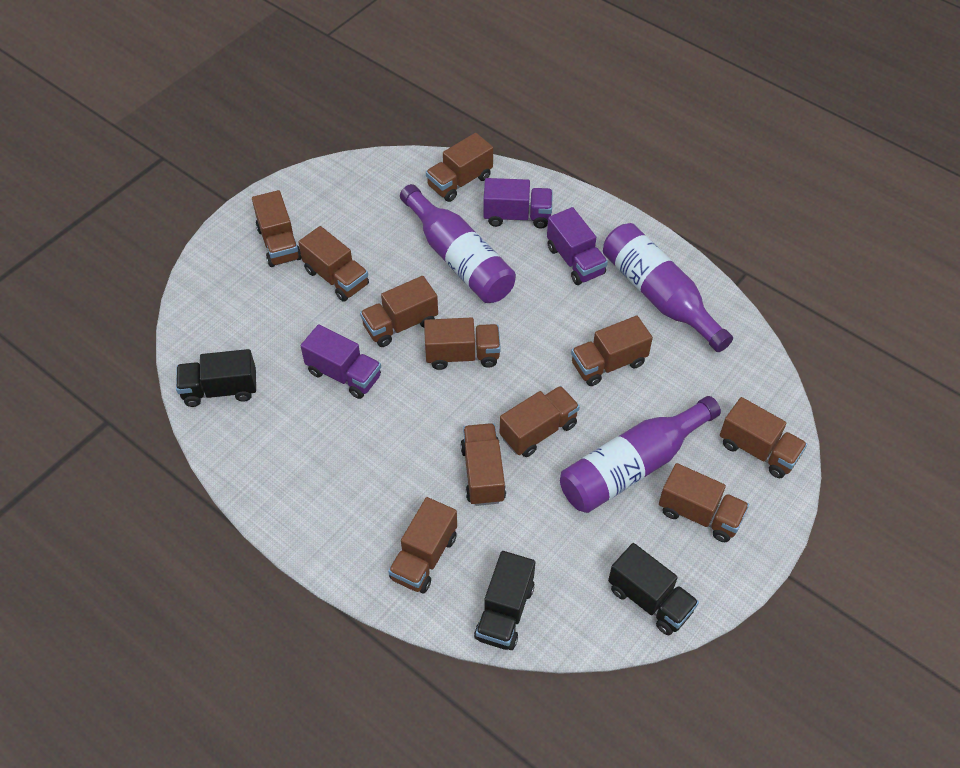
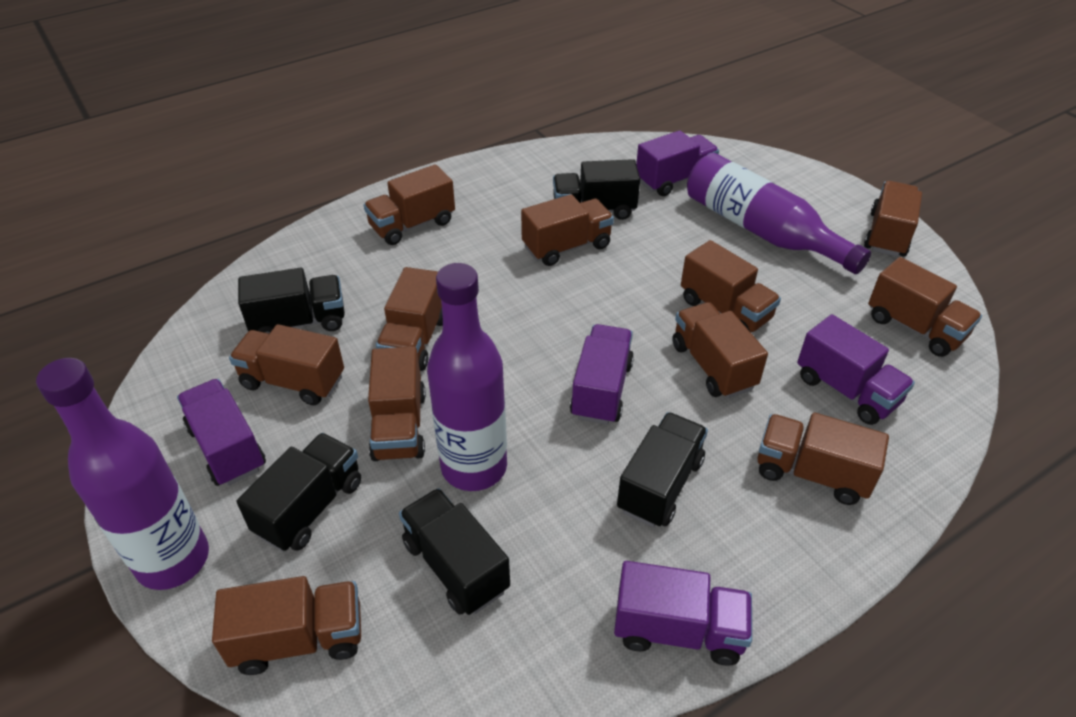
black truck: [176,349,256,407] [474,551,535,650] [608,543,699,635] = 3 -> [236,433,361,552] [238,268,345,334] [399,488,510,615] [553,159,640,220] [617,412,708,527] = 5
purple truck: [301,324,381,399] [484,178,553,229] [547,207,608,285] = 3 -> [177,379,266,486] [570,324,634,425] [614,561,752,666] [636,130,719,196] [797,314,915,425] = 5

